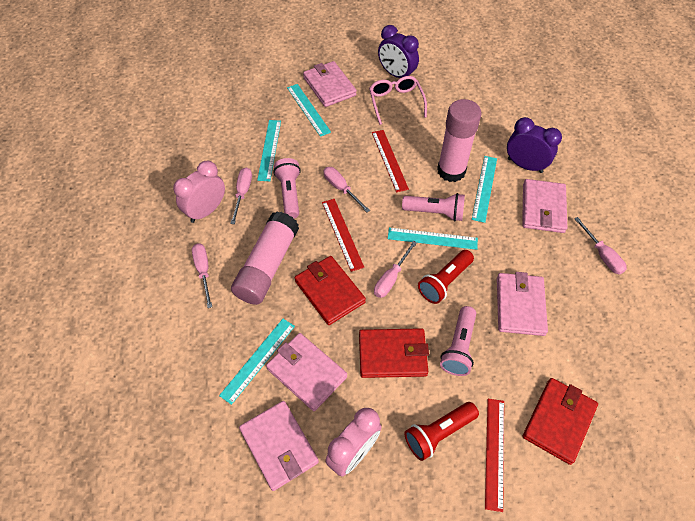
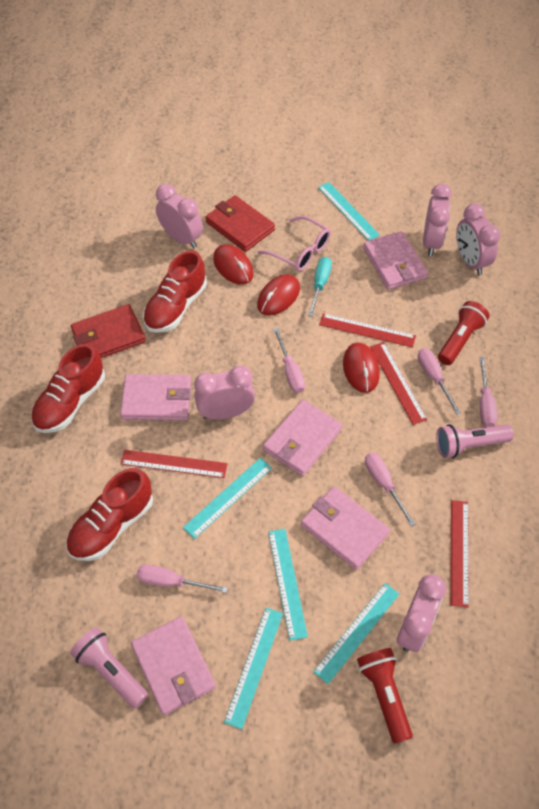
pink clock: [173,161,225,223] [325,408,382,476] = 2 -> [156,184,203,248] [194,366,255,420] [397,574,446,652] [423,184,452,256] [456,204,500,275] = 5
pink flashlight: [273,158,301,218] [402,193,465,221] [440,306,476,376] = 3 -> [70,627,148,709] [436,424,514,458] = 2
pink glue stick: [231,211,299,305] [437,99,482,182] = 2 -> none = 0
purple clock: [378,25,419,78] [507,117,562,173] = 2 -> none = 0
red mouse: none = 0 -> [213,244,254,285] [257,274,300,315] [343,343,380,393] = 3
red ruler: [322,199,364,272] [372,130,409,193] [485,399,504,512] = 3 -> [120,450,227,478] [319,313,416,347] [370,342,427,425] [450,500,469,608] = 4
red shoe: none = 0 -> [31,344,105,433] [66,468,153,561] [143,250,207,333] = 3
red wallet: [294,256,366,325] [359,328,429,378] [522,378,598,465] = 3 -> [71,304,146,358] [205,195,275,252] = 2
turquoise screwdriver: none = 0 -> [308,257,332,317] = 1

